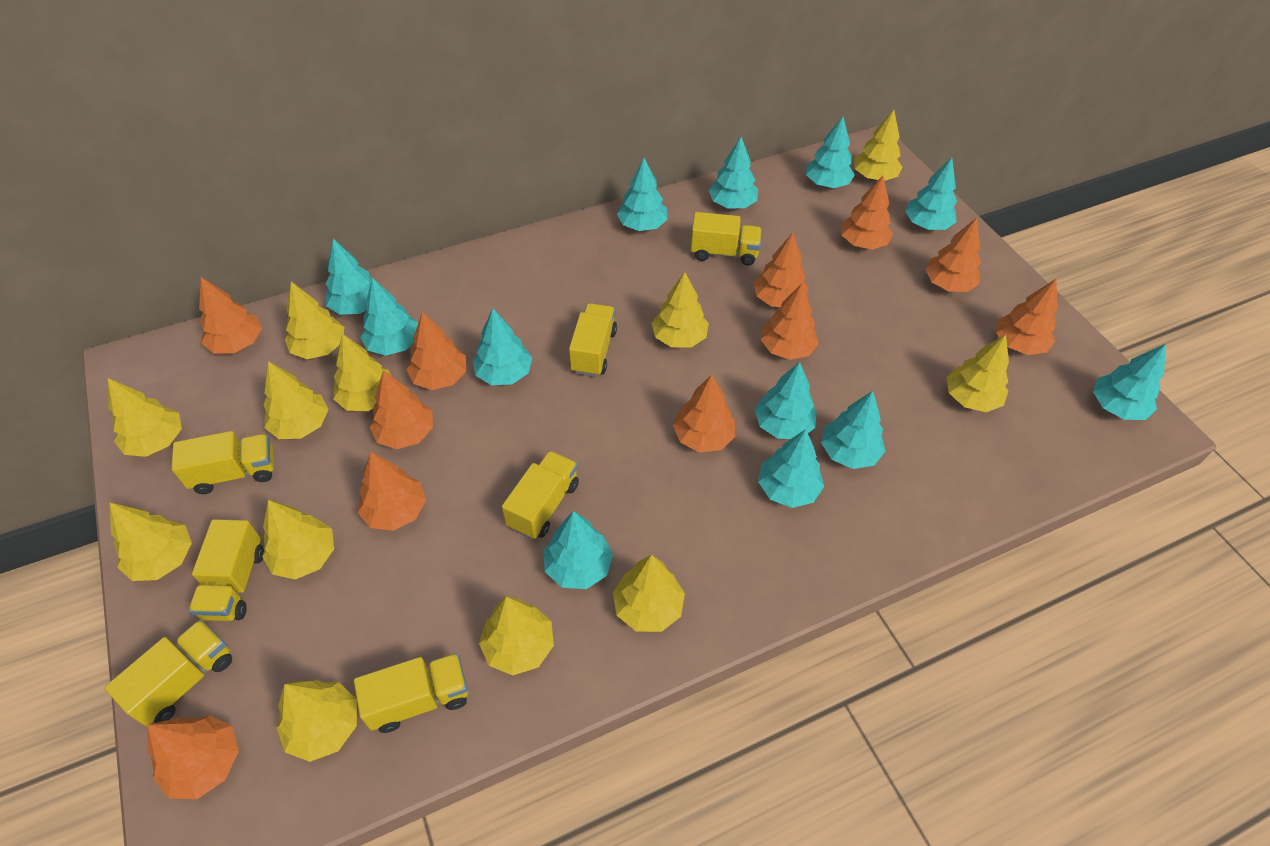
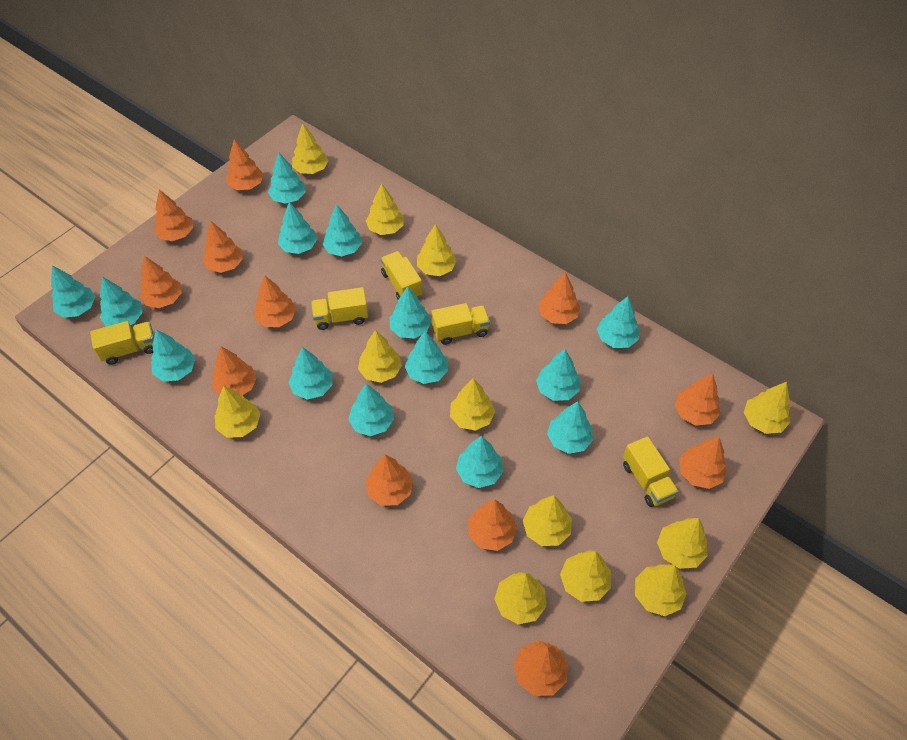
orange tree: [147,715,239,799] [199,277,262,353] [357,452,426,531] [370,370,433,449] [406,312,466,390] [673,374,735,452] [753,233,809,307] [760,283,819,360] [841,176,893,250] [925,218,981,292] [996,279,1058,355] = 11 -> [140,256,182,308] [154,189,193,241] [202,220,243,273] [212,346,257,395] [226,139,263,190] [255,276,296,327] [365,455,413,506] [468,499,517,551] [513,640,568,696] [538,272,580,324] [675,373,720,426] [679,437,727,489] = 12
turquoise tree: [325,239,376,315] [360,278,418,356] [473,308,532,385] [544,511,613,589] [617,158,668,231] [708,137,758,209] [755,362,817,439] [758,429,824,508] [806,117,855,188] [821,391,885,469] [905,158,957,230] [1093,344,1166,420] = 12 -> [51,265,95,318] [100,277,143,327] [151,329,195,382] [268,152,306,204] [278,202,317,254] [288,347,333,400] [322,204,362,256] [348,384,394,436] [390,286,431,339] [405,331,448,384] [456,436,503,488] [536,349,580,401] [547,401,593,454] [597,296,639,348] = 14
yellow truck: [104,620,232,726] [172,431,274,494] [188,519,264,621] [354,653,468,733] [502,450,579,539] [569,303,617,377] [690,212,762,265] = 7 -> [90,321,155,365] [311,287,368,330] [381,251,422,299] [431,303,490,345] [623,437,679,507] = 5

